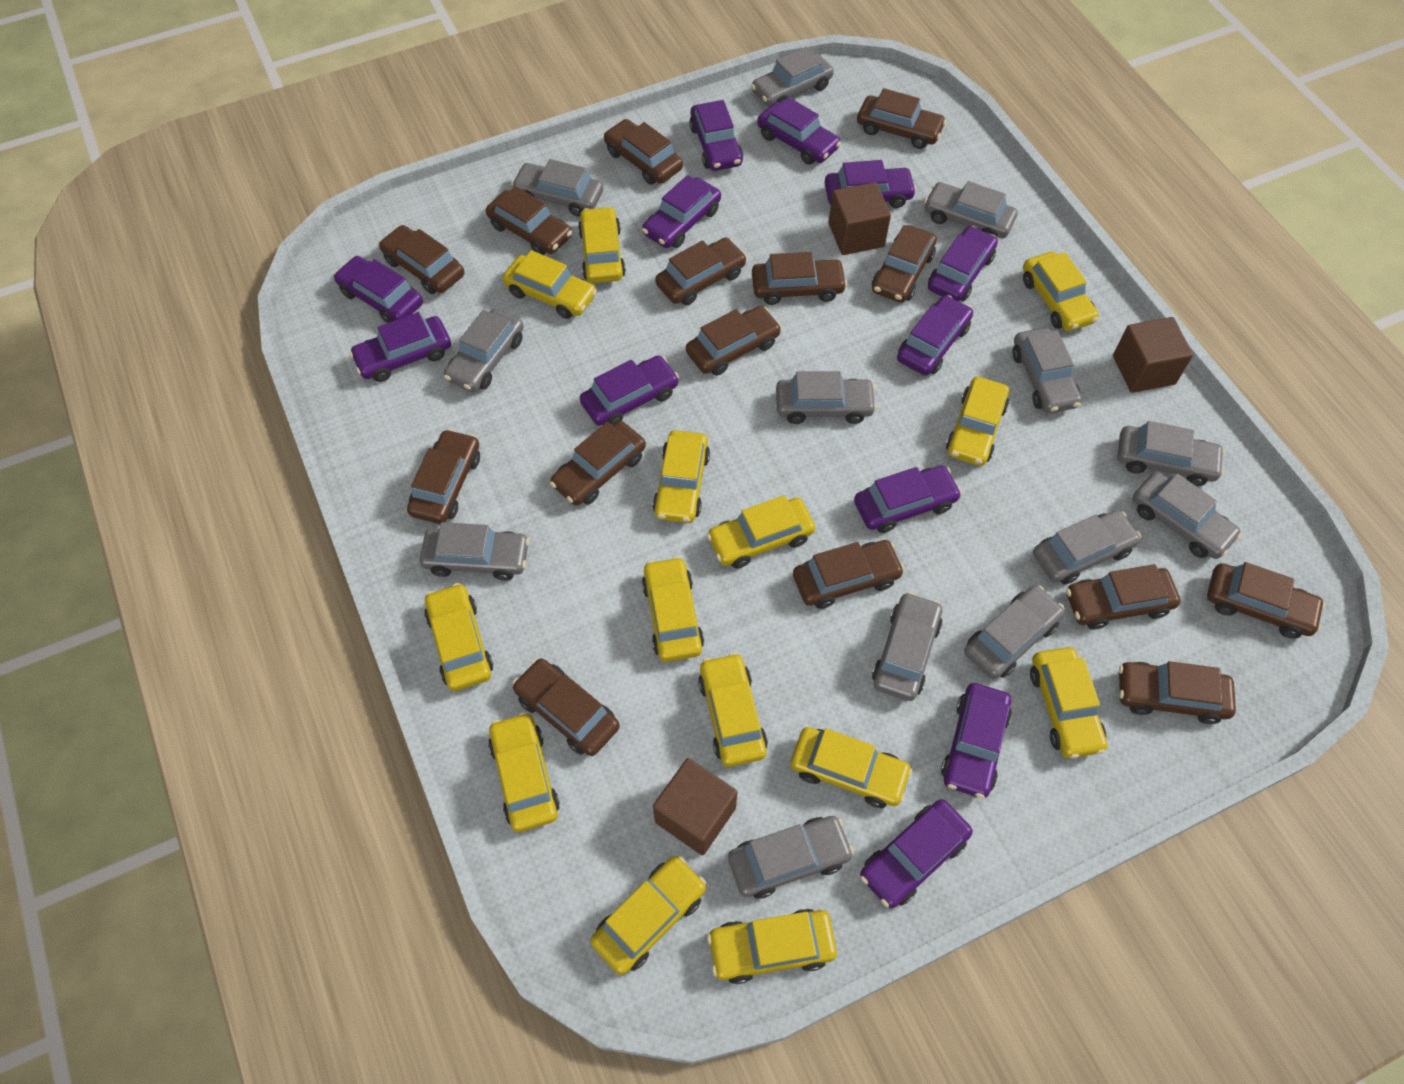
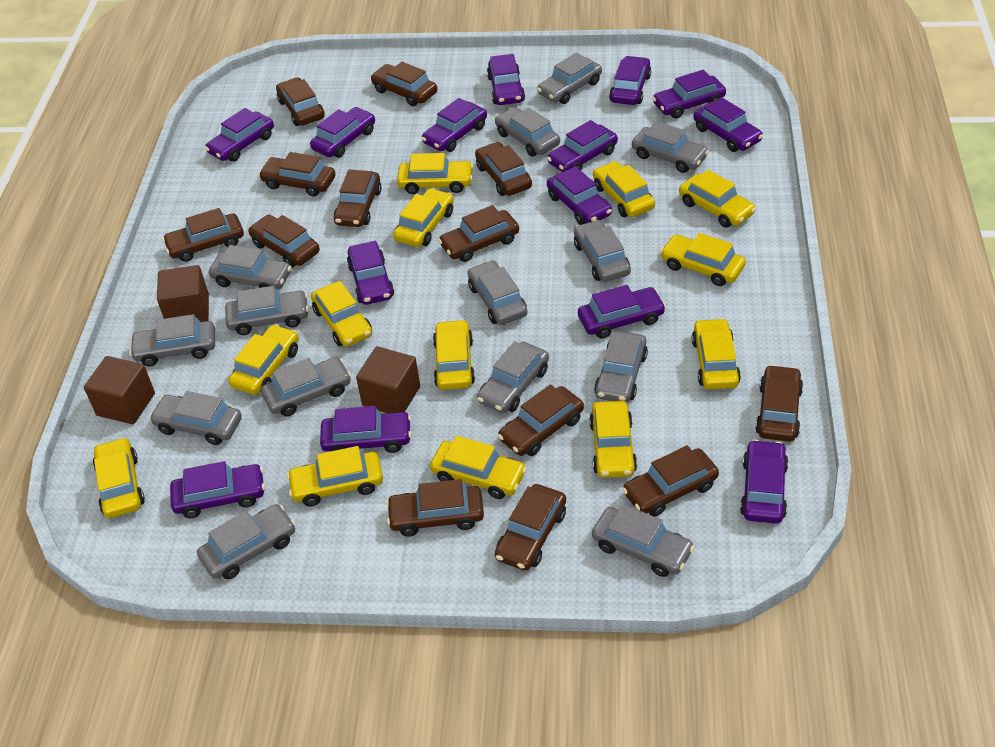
brown car: [379,225,464,294] [407,429,480,524] [486,186,572,255] [512,658,620,756] [550,421,646,506] [604,119,683,185] [655,238,747,305] [686,306,782,376] [752,252,847,305] [793,540,905,609] [857,88,946,149] [872,225,937,303] [1066,564,1181,630] [1119,661,1236,724] [1207,562,1325,638] = 15 -> [162,208,244,262] [248,215,320,268] [259,152,336,197] [276,78,325,126] [334,170,382,227] [370,62,437,106] [386,479,484,537] [438,205,519,262] [475,142,532,196] [495,484,566,571] [498,384,584,456] [622,445,719,517] [755,365,803,442] = 13
grey car: [420,522,530,581] [444,309,524,392] [511,159,603,217] [728,816,854,899] [751,46,834,107] [776,371,877,424] [872,592,943,701] [924,181,1017,238] [964,585,1065,679] [1013,328,1082,413] [1033,510,1141,585] [1118,421,1225,486] [1133,472,1242,559] = 13 -> [129,314,215,366] [149,391,242,445] [197,504,295,579] [209,245,291,290] [225,286,309,335] [261,357,351,417] [467,260,527,325] [477,341,549,413] [495,107,560,156] [537,53,602,104] [574,220,631,282] [592,504,695,577] [594,331,648,403] [632,121,709,173] = 14
purple car: [334,256,423,323] [349,312,451,382] [580,355,679,426] [642,175,721,248] [689,100,743,171] [757,97,841,165] [825,160,917,208] [854,465,962,533] [860,799,973,908] [897,295,973,375] [928,226,998,301] [941,683,1012,798] = 12 -> [170,461,265,518] [205,108,274,162] [310,107,375,158] [320,406,411,453] [347,241,394,305] [422,98,487,152] [487,54,525,105] [547,120,618,172] [547,166,612,225] [578,285,666,339] [609,56,651,105] [652,69,726,119] [693,97,763,152] [740,439,789,524] = 14
yellow car: [424,583,493,691] [488,712,560,832] [503,250,597,319] [578,206,626,283] [590,856,706,975] [642,556,704,662] [652,430,710,523] [698,653,768,767] [707,495,815,569] [707,909,837,984] [790,727,912,808] [946,376,1009,466] [1023,252,1099,332] [1030,647,1108,758] = 14 -> [93,437,145,518] [229,324,299,395] [287,446,383,507] [311,281,372,347] [393,188,454,247] [397,153,473,194] [430,436,527,499] [433,319,475,390] [589,401,637,478] [593,161,655,217] [660,233,746,286] [679,170,756,228] [692,318,741,389] = 13

